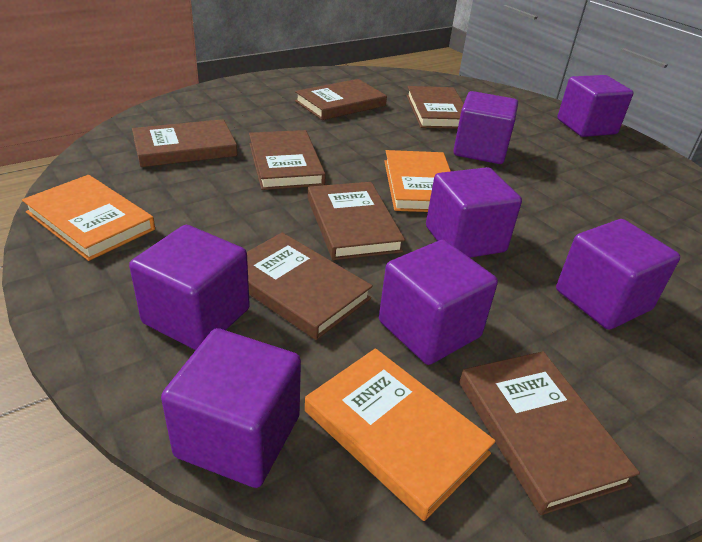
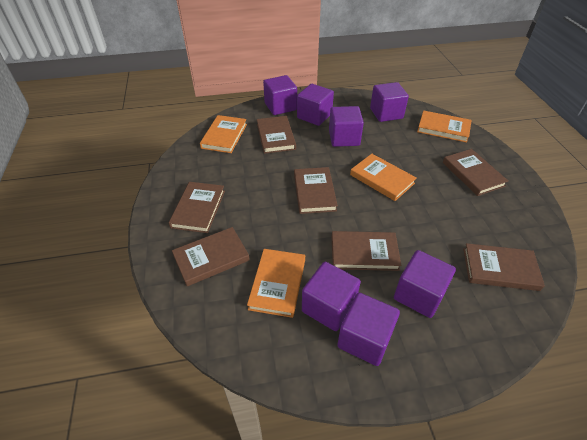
orange book: [22,175,155,261] [305,348,496,521] [384,150,451,212] = 3 -> [200,115,247,153] [247,249,305,318] [350,154,417,201] [417,110,472,143] = 4

